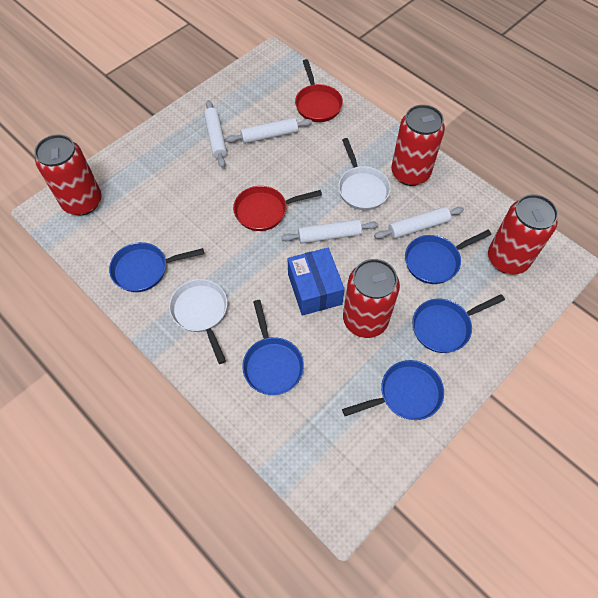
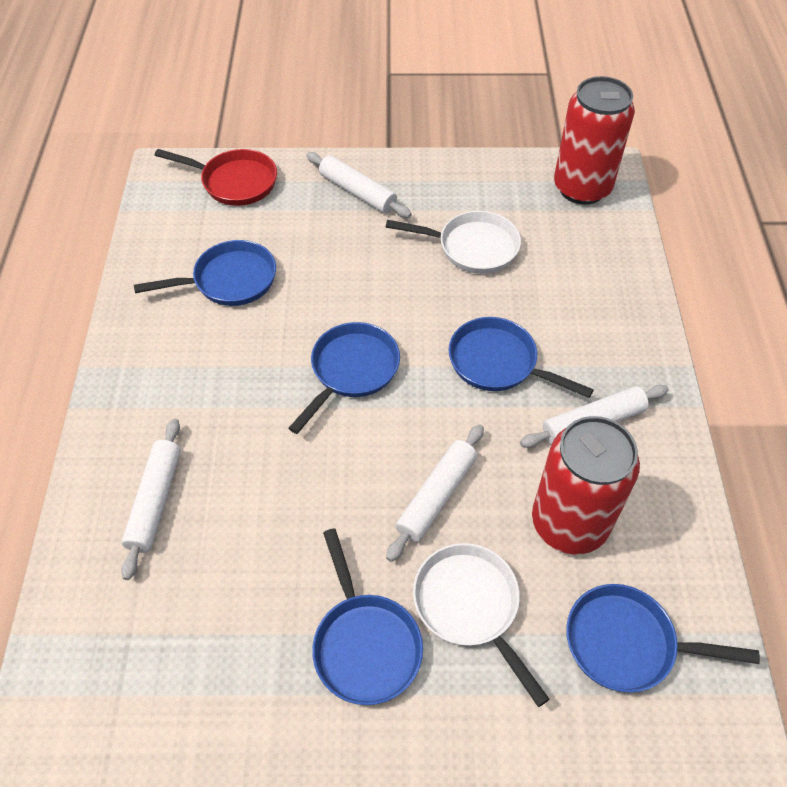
blue box: [288,248,345,315] = 1 -> none = 0
red can: [34,134,102,216] [343,259,400,338] [391,105,445,186] [488,194,558,275] = 4 -> [532,416,640,554] [554,76,635,205] = 2
red pan: [233,186,322,231] [295,59,343,122] = 2 -> [155,149,277,206] = 1

